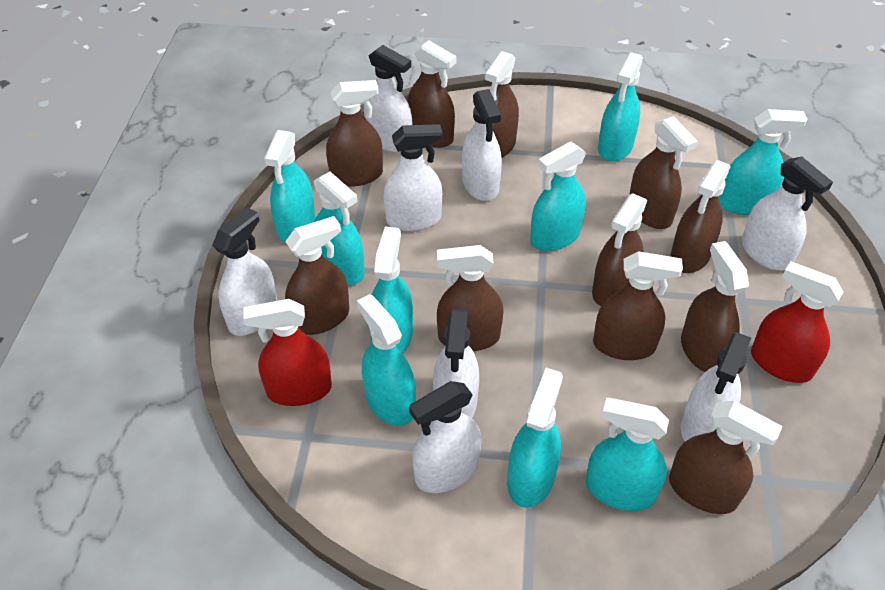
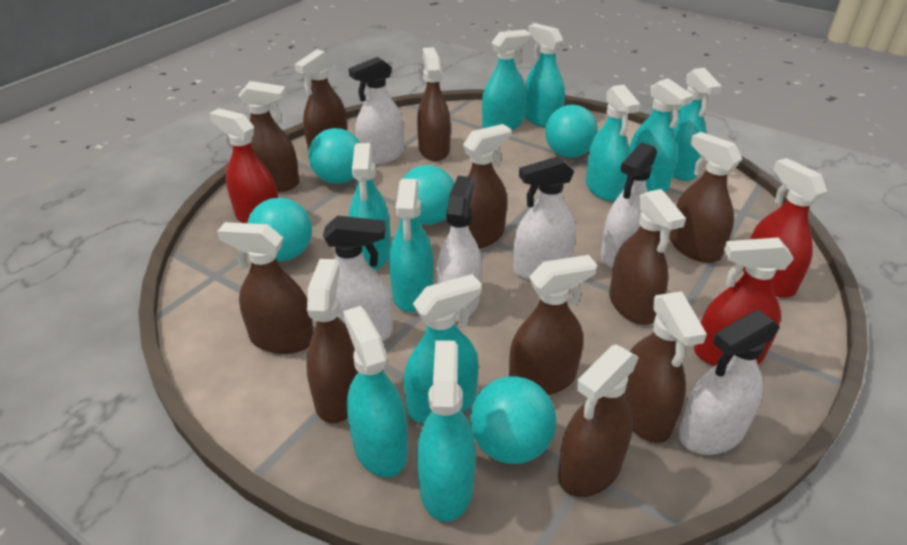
red spray bottle: [244,299,332,406] [751,261,843,383] = 2 -> [209,108,278,223] [694,237,794,366] [743,158,827,298] = 3
turquoise ball: none = 0 -> [247,198,312,261] [309,128,360,184] [398,165,454,225] [470,376,556,464] [545,105,598,158] = 5
turquoise spray bottle: [264,130,316,243] [314,172,365,285] [357,294,416,426] [369,226,413,353] [507,368,563,508] [530,142,586,251] [586,398,669,511] [598,52,643,162] [718,109,807,215] = 9 -> [343,306,408,477] [348,143,391,270] [389,179,433,312] [404,274,481,424] [417,340,476,522] [482,30,530,130] [524,23,565,128] [586,85,640,201] [629,78,694,192] [671,68,722,181] = 10
white spray bottle: [212,207,277,336] [364,45,412,152] [384,124,443,231] [409,381,481,493] [433,309,479,418] [462,89,502,201] [681,332,751,441] [741,157,833,270] = 8 -> [323,216,393,341] [349,57,404,165] [436,176,482,321] [513,156,576,280] [601,142,657,268] [679,310,780,455] = 6

